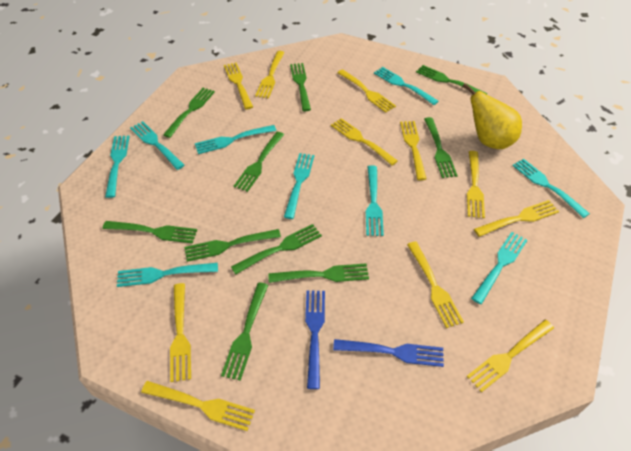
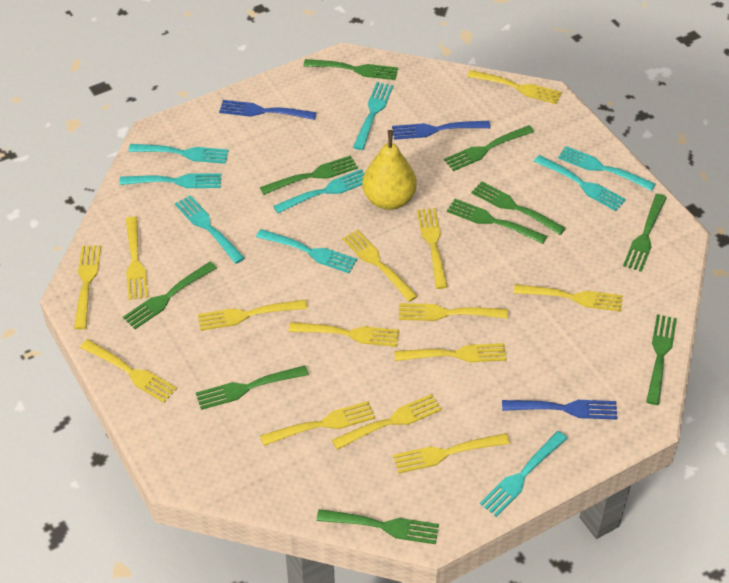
blue fork: [305,290,325,389] [333,339,444,367] = 2 -> [219,100,316,120] [392,121,490,140] [502,400,617,420] = 3
yellow fork: [141,381,255,431] [170,283,191,382] [224,63,253,110] [255,51,285,99] [331,118,398,165] [337,69,396,113] [400,121,426,180] [407,241,464,328] [467,151,485,218] [467,320,554,392] [474,200,559,237] = 11 -> [74,245,101,330] [80,339,177,403] [126,216,148,300] [198,300,307,331] [260,401,375,446] [288,322,399,347] [332,394,442,450] [342,230,418,302] [393,433,510,473] [394,343,507,362] [399,303,508,321] [417,208,448,289] [467,70,562,104] [514,284,623,312] = 14

